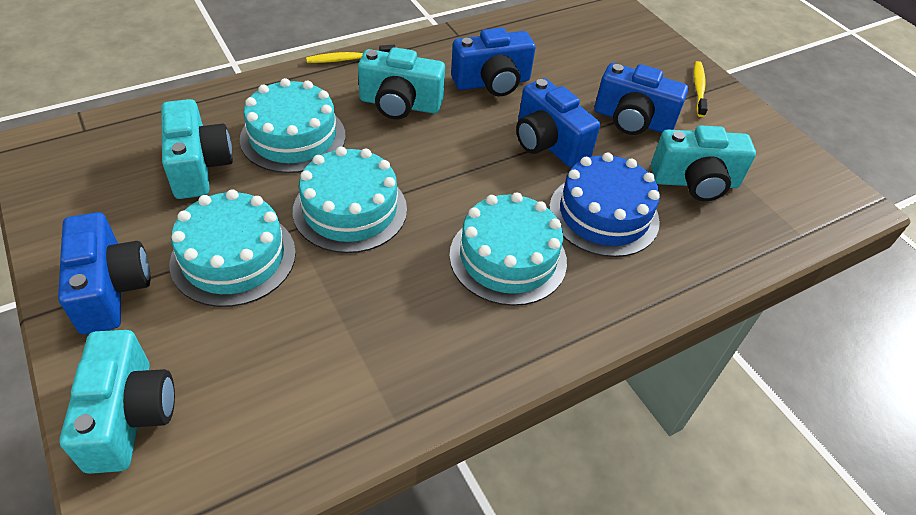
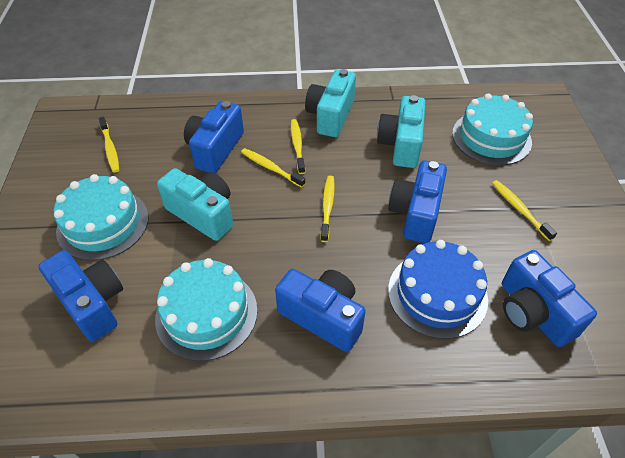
blue camera: [58,212,150,334] [451,28,535,96] [516,78,600,167] [594,63,688,135] = 4 -> [38,250,123,342] [184,101,244,173] [275,269,366,352] [388,160,447,243] [502,250,597,347] = 5
turquoise cake: [170,189,296,307] [240,78,346,173] [293,147,407,253] [449,192,567,306] = 4 -> [54,174,148,261] [155,258,258,361] [452,94,533,165] = 3
turquoise camera: [60,330,175,474] [161,99,233,199] [358,47,445,119] [651,125,756,201] = 4 -> [157,168,233,241] [305,69,356,137] [377,95,426,168] = 3
yellow toothbrush: [306,45,395,63] [694,61,708,117] = 2 -> [99,117,119,173] [241,148,306,188] [291,119,305,174] [320,176,335,242] [492,180,557,241] = 5

